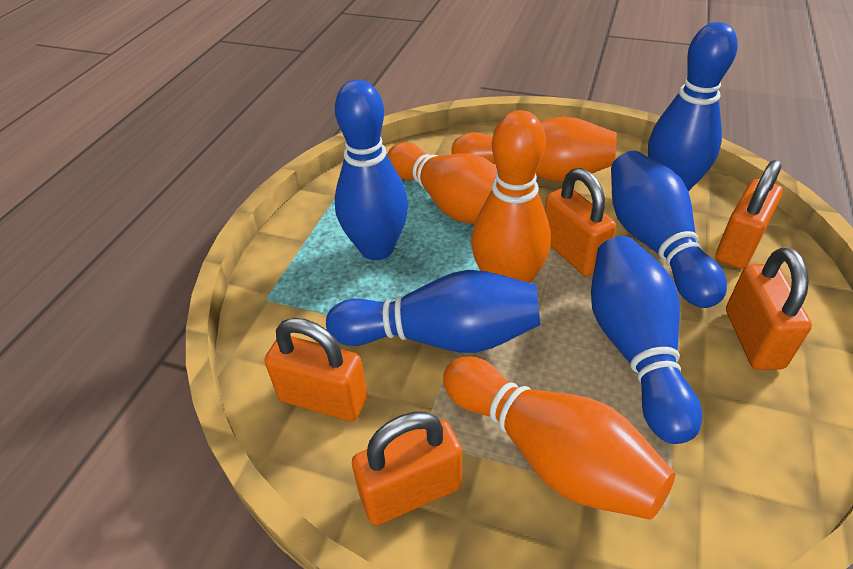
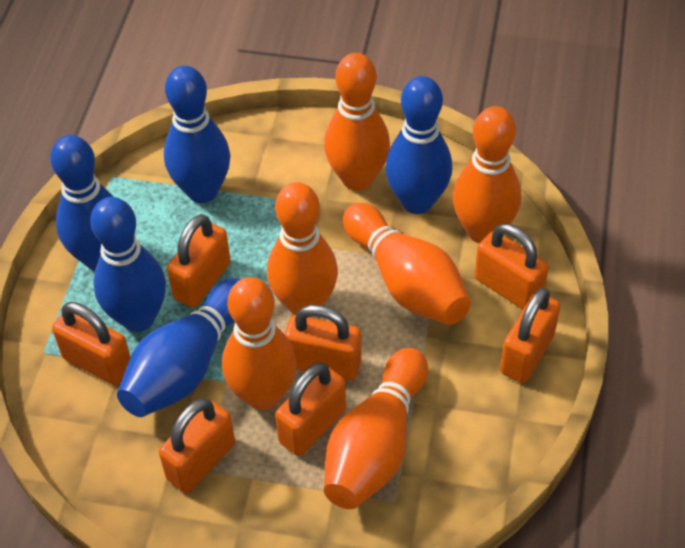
orange bowling pin: [387,142,497,224] [443,356,675,520] [451,117,617,182] [471,110,551,283] = 4 -> [222,277,297,410] [267,182,338,317] [324,53,390,191] [324,348,428,509] [343,203,471,325] [453,106,521,243] = 6
orange padlock: [264,318,367,422] [352,412,462,525] [545,168,616,276] [716,160,783,269] [726,247,812,370] = 5 -> [52,302,131,385] [159,398,235,493] [167,214,231,308] [275,363,346,456] [285,305,361,380] [475,224,549,310] [500,287,560,383] = 7

